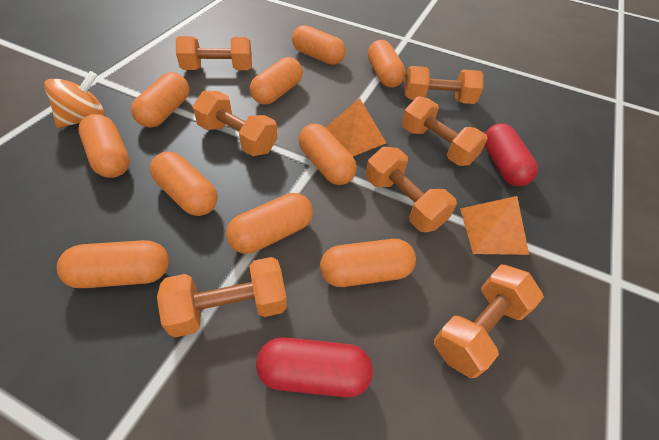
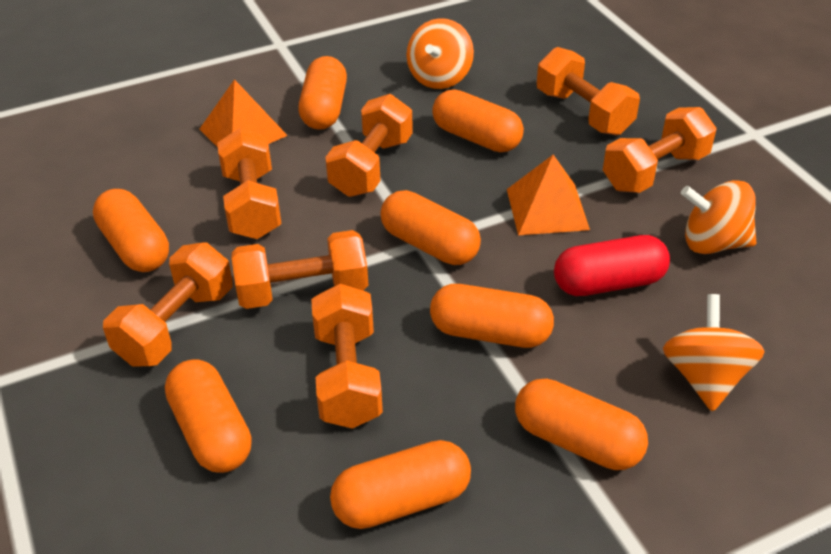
orange capsule: [57,240,169,288] [79,114,130,178] [131,72,189,128] [150,152,218,216] [226,193,313,254] [250,57,303,104] [292,25,346,65] [298,123,357,185] [320,239,416,287] [368,40,406,88] = 10 -> [93,189,169,272] [165,359,252,473] [298,56,347,130] [330,440,471,529] [380,190,481,265] [430,284,554,348] [432,90,524,152] [515,379,648,470] = 8
orange spinning top: [44,71,105,128] = 1 -> [406,18,474,89] [663,294,765,412] [681,180,756,254] = 3
red capsule: [256,337,373,397] [485,123,538,186] = 2 -> [554,235,670,296] = 1

